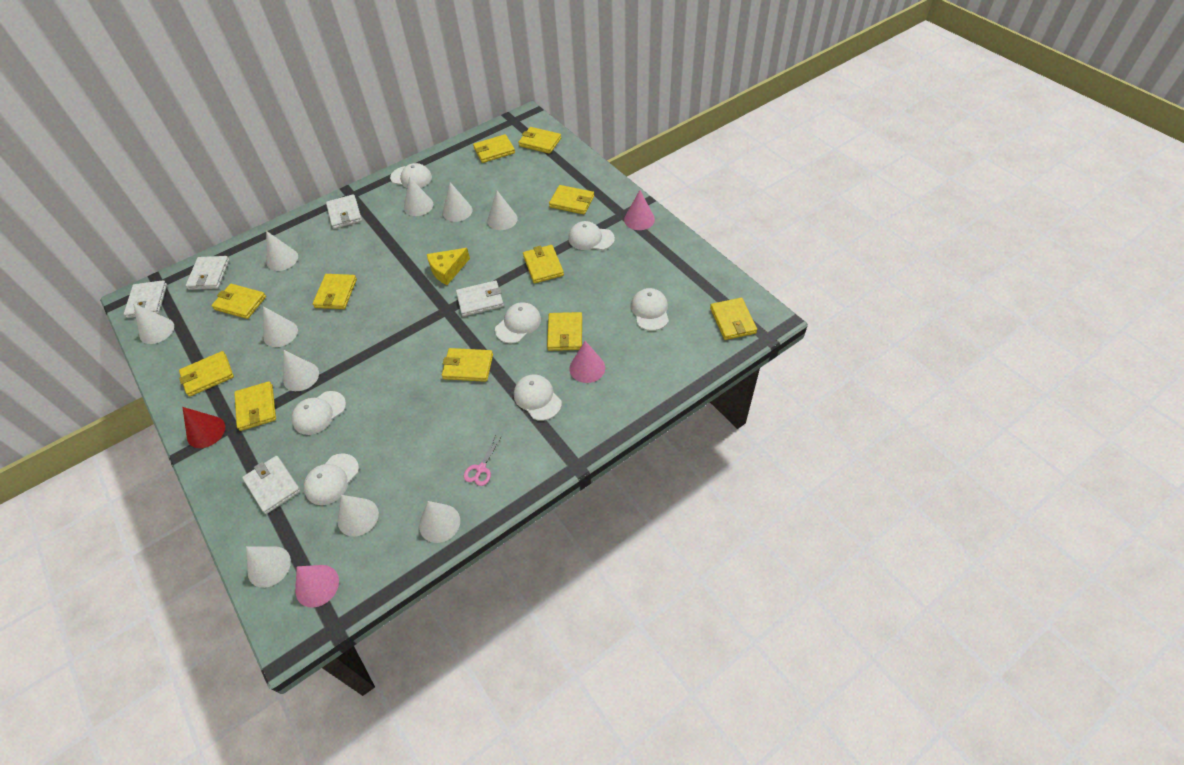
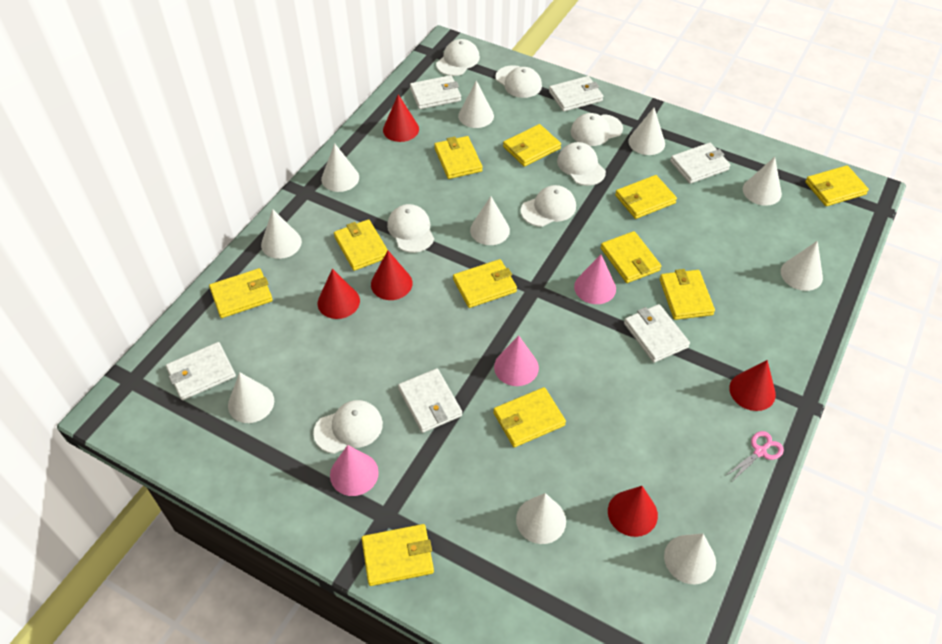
red cone: [182,407,225,448] = 1 -> [318,269,360,319] [371,251,412,300] [383,94,419,142] [608,486,658,537] [729,360,776,411] = 5
white wallet: [124,280,167,318] [186,256,230,290] [242,456,301,514] [326,194,362,229] [456,280,504,317] = 5 -> [166,342,236,400] [398,369,462,433] [410,75,461,109] [549,76,603,112] [624,304,690,363] [670,143,731,184] = 6
yellow cheese: [427,248,470,285] = 1 -> none = 0

